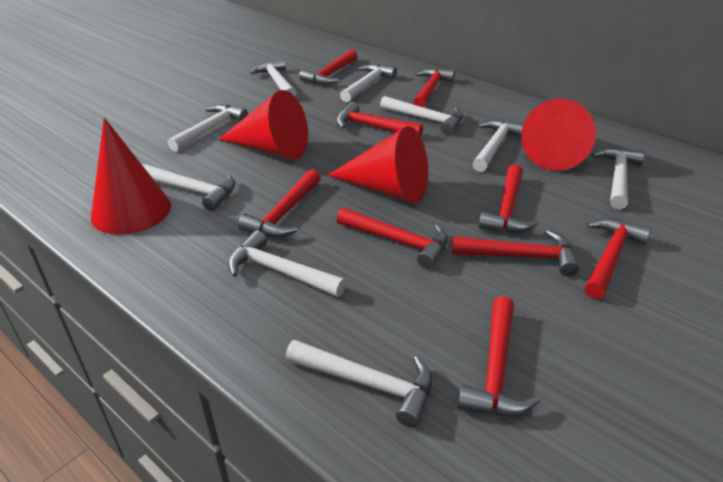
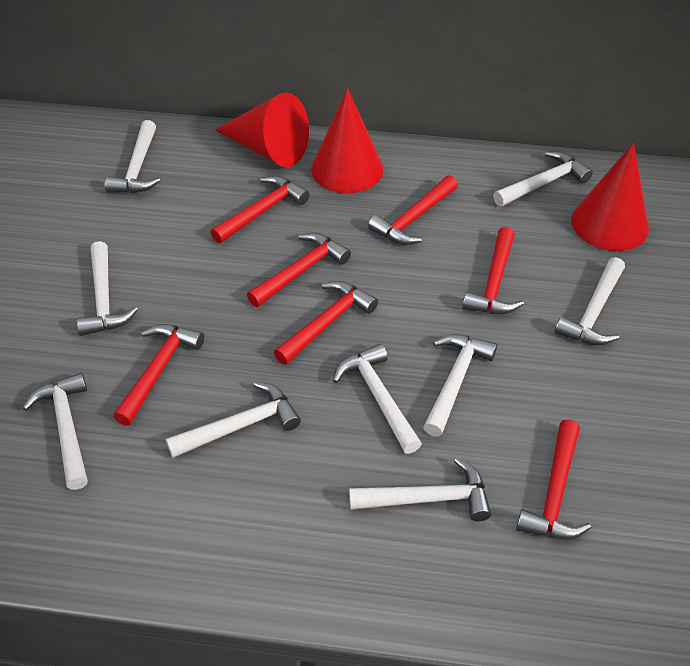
red cone: [91,118,171,235] [218,90,308,160] [327,126,428,203] [521,99,596,171] = 4 -> [215,92,309,167] [311,88,384,193] [571,143,649,251] = 3
red hammer: [238,169,321,238] [299,50,357,85] [336,102,423,137] [336,208,448,269] [413,68,455,108] [452,230,579,276] [458,296,540,416] [478,164,539,233] [585,218,651,299] = 9 -> [113,324,204,426] [211,176,310,243] [247,233,351,307] [274,281,378,365] [368,175,458,245] [462,227,524,314] [516,419,591,540] = 7

